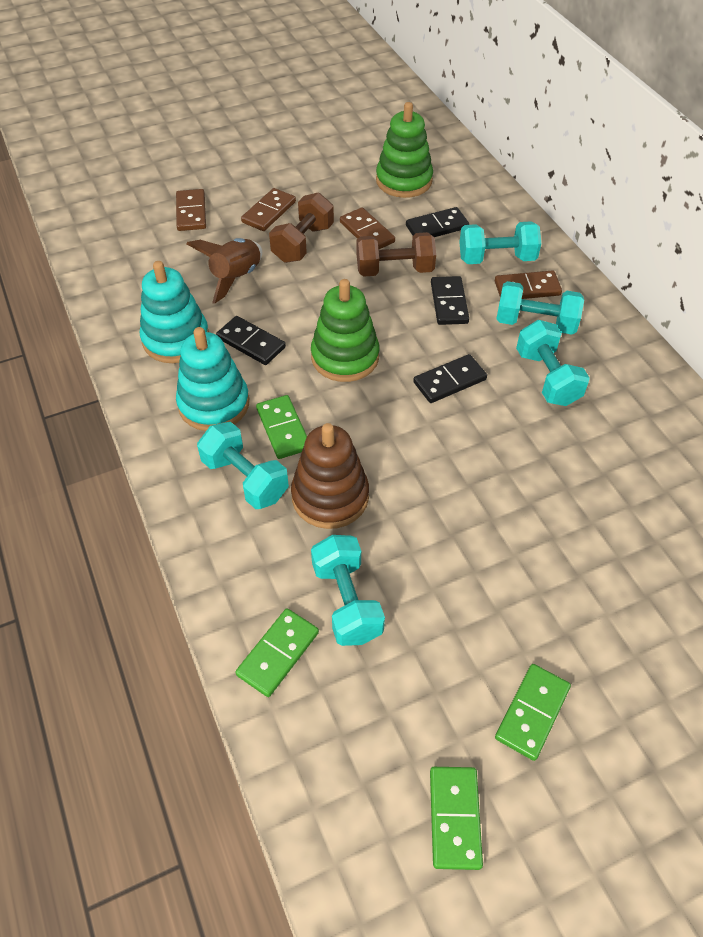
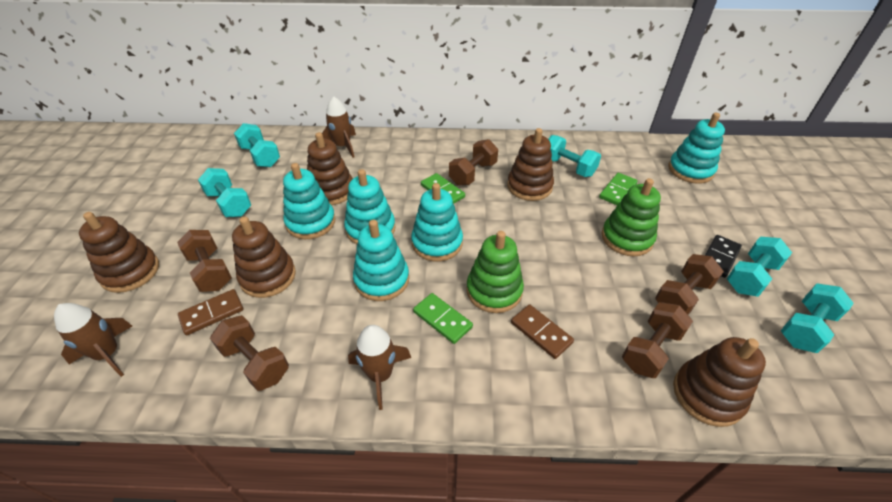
black domino: [216,316,286,365] [406,207,469,237] [413,354,487,403] [431,276,469,325] = 4 -> [705,235,742,278] = 1
brown domino: [176,189,206,231] [241,188,296,231] [340,207,395,250] [495,270,562,299] = 4 -> [178,289,243,335] [511,304,574,359] = 2
brown dumbbell: [269,193,334,263] [357,232,436,277] = 2 -> [177,230,232,292] [210,315,289,391] [449,139,498,186] [622,302,693,378] [655,254,724,315] = 5
brown rocket: [187,238,262,304] = 1 -> [54,303,132,377] [322,96,356,158] [348,325,411,410] = 3
brown stacking toy: [291,423,369,529] = 1 -> [79,212,159,293] [232,216,296,298] [307,132,353,205] [507,128,554,201] [673,337,766,427] = 5
green domino: [235,608,319,697] [256,395,307,459] [430,767,483,870] [495,664,571,761] = 4 -> [413,293,473,344] [421,173,465,204] [599,173,638,205] = 3
turquoise stacking toy: [140,261,209,363] [176,327,249,431] = 2 -> [283,163,336,239] [344,169,396,244] [353,220,409,301] [411,183,463,261] [668,113,725,184] = 5

